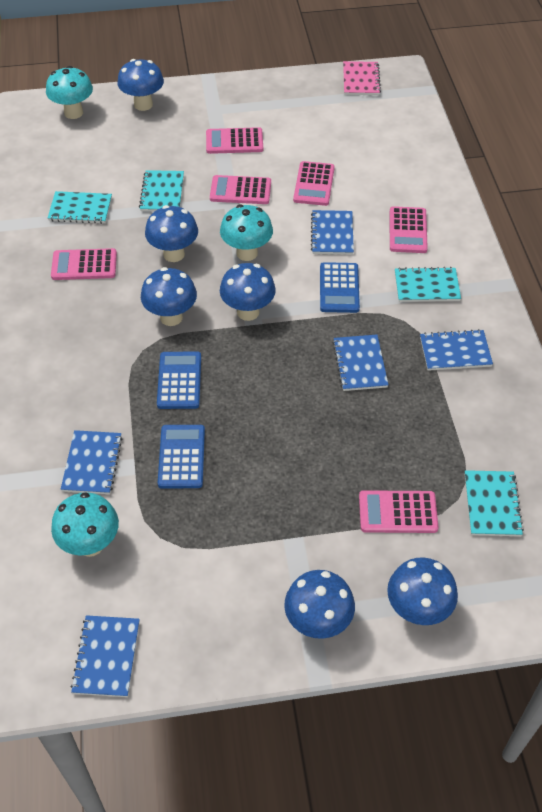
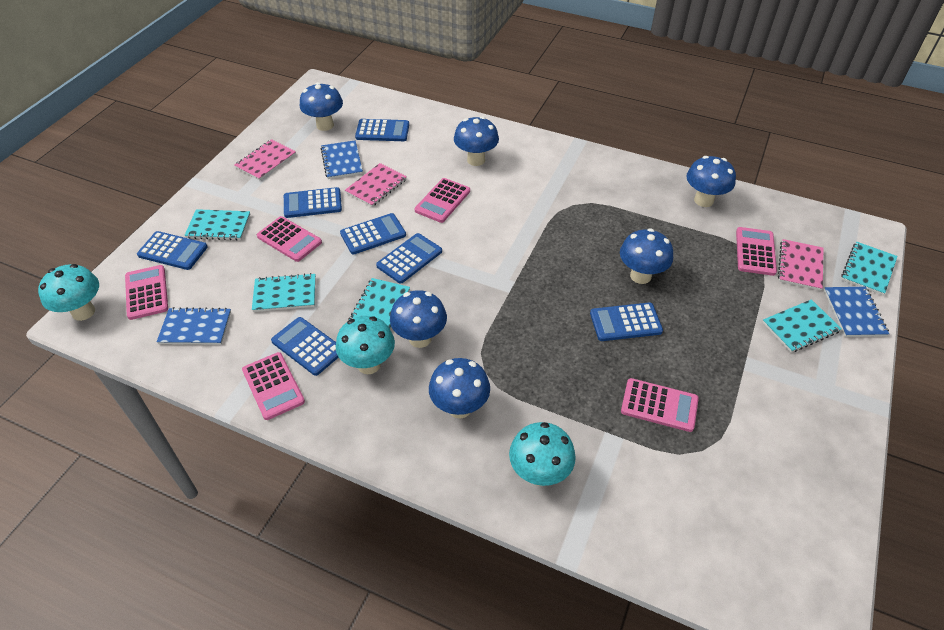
blue calculator: [157,351,201,409] [158,425,205,489] [320,262,360,313] = 3 -> [137,231,208,270] [271,317,339,376] [284,187,342,218] [340,213,406,254] [355,119,409,141] [376,233,442,284] [590,302,663,341] = 7
blue notebook: [61,430,123,494] [70,615,140,697] [311,210,354,255] [333,335,389,391] [420,329,493,371] = 5 -> [157,307,231,345] [321,140,363,179] [824,287,889,337] = 3
pink notebook: [343,61,381,95] = 1 -> [234,139,296,180] [345,163,407,207] [778,239,823,291] = 3
turquoise notebook: [48,191,112,224] [139,170,184,211] [395,267,461,302] [464,470,524,536] = 4 -> [184,209,250,241] [252,273,316,312] [348,278,410,329] [762,299,842,353] [841,242,897,295] = 5

